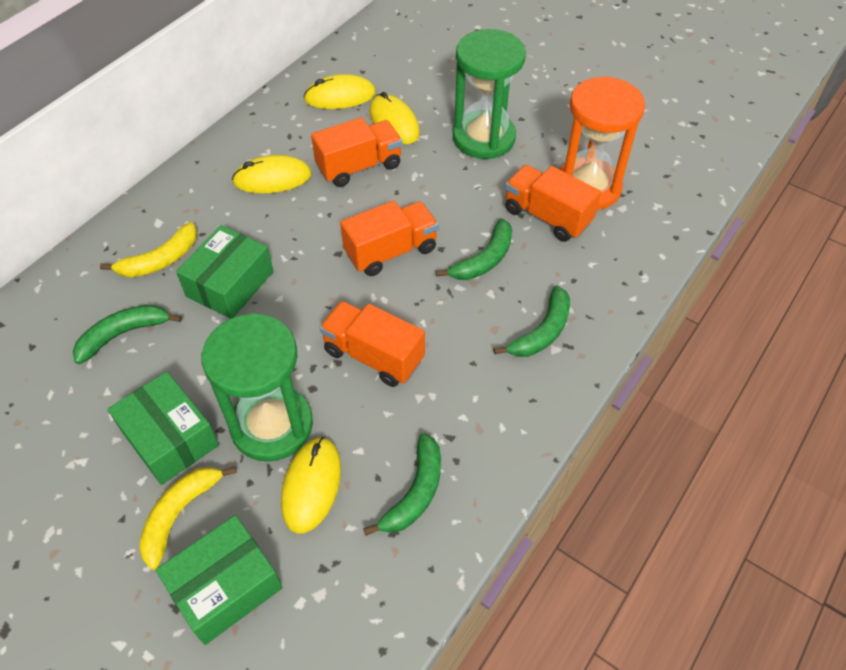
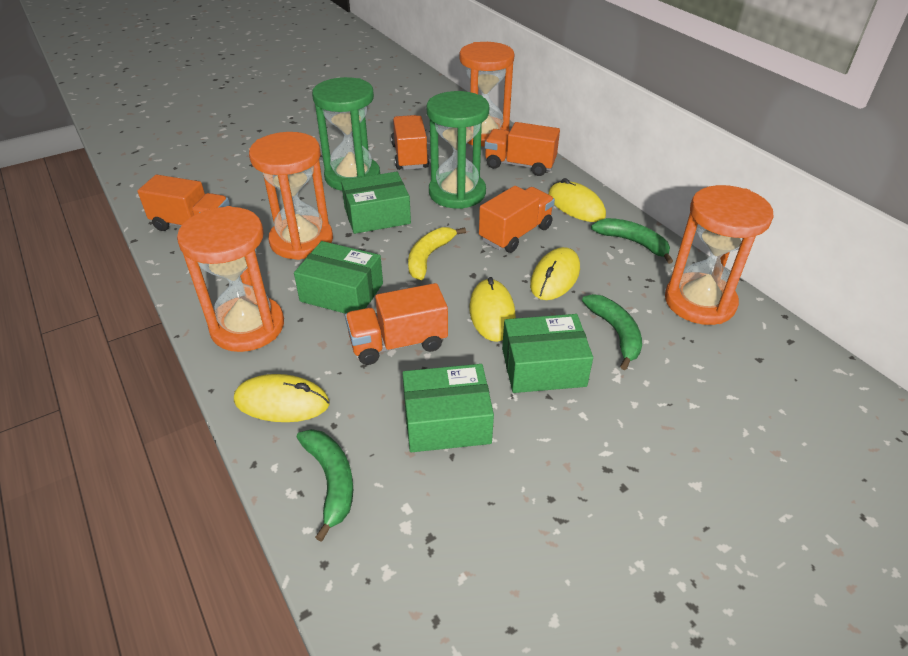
green banana: [73,305,182,364] [363,433,441,536] [436,218,512,280] [494,285,570,357] = 4 -> [297,429,353,542] [582,294,642,370] [591,218,673,264] = 3
green box: [108,372,219,485] [156,515,283,645] [176,225,274,319] = 3 -> [294,241,383,314] [341,172,411,234] [402,364,494,452] [502,314,593,393] = 4
orange hourglass: [559,76,645,210] = 1 -> [177,206,284,352] [249,132,333,260] [459,42,515,147] [665,185,774,325] = 4
orange truck: [311,117,402,187] [319,301,425,387] [340,201,439,276] [505,165,601,242] = 4 -> [138,175,230,231] [345,283,448,365] [391,115,429,170] [479,186,555,253] [485,122,560,176] = 5
yellow banana: [100,222,197,278] [139,466,237,570] = 2 -> [408,227,466,280] = 1

